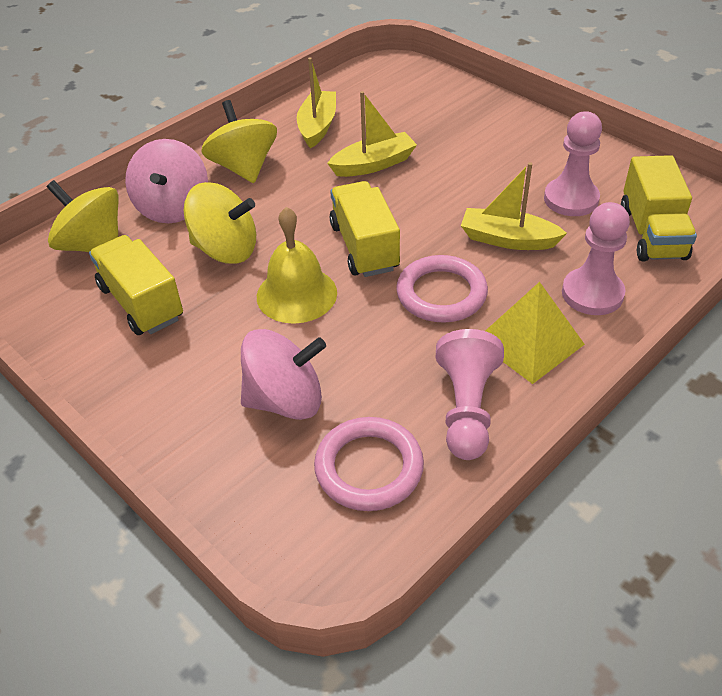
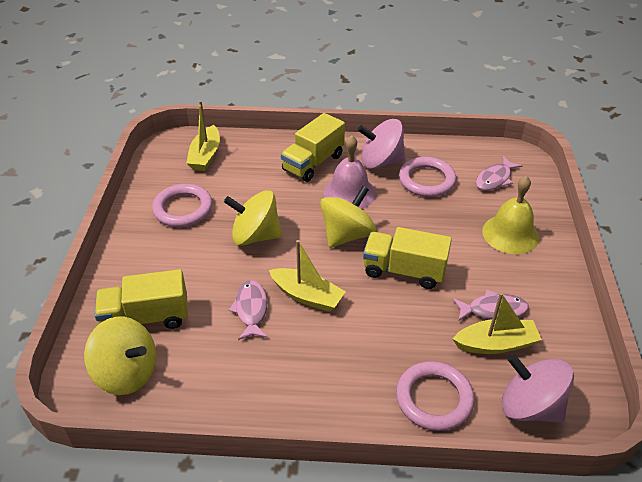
pink bell: none = 0 -> [324,135,376,209] = 1
pink fish: none = 0 -> [229,280,268,340] [452,290,528,321] [476,156,523,190] = 3
pink pawn: [436,329,504,460] [544,111,602,216] [562,202,630,315] = 3 -> none = 0
pink ring: [314,417,424,511] [396,255,488,323] = 2 -> [152,184,213,227] [396,361,474,431] [399,157,456,197] = 3
yellow pyramid: [485,282,585,384] = 1 -> none = 0

